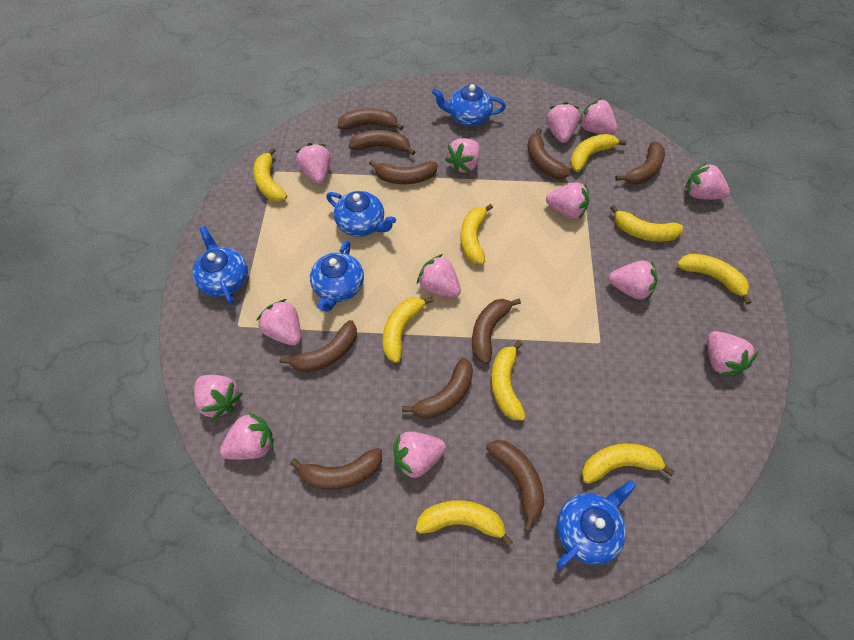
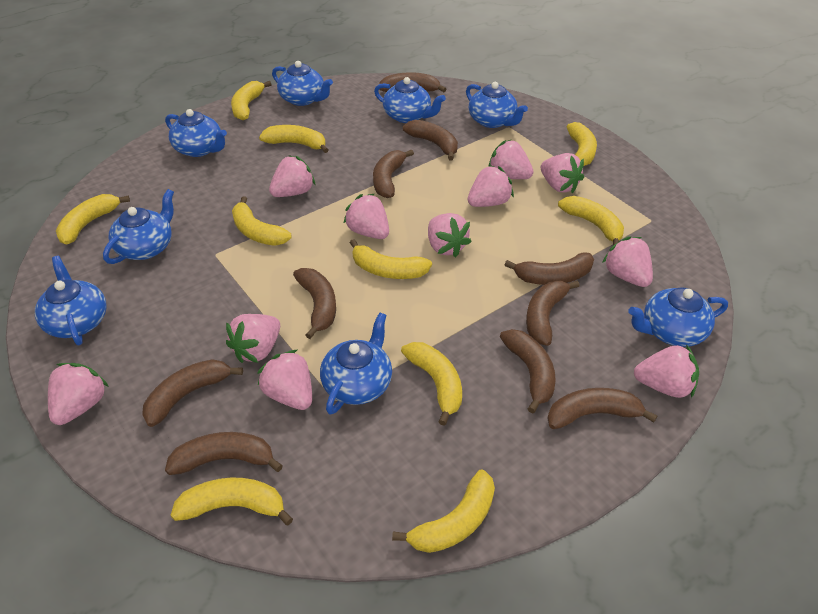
blue teapot: [192,226,248,305] [310,240,364,312] [326,191,396,237] [432,84,506,126] [557,480,636,569] = 5 -> [35,256,107,345] [103,189,174,264] [165,109,227,157] [272,61,333,106] [320,312,392,415] [374,77,446,123] [466,82,528,128] [628,287,728,347] = 8
pink strawberry: [194,375,243,421] [220,412,273,460] [256,299,301,346] [296,143,330,184] [394,431,446,479] [417,254,461,298] [445,138,480,174] [546,102,580,143] [546,183,589,219] [579,98,617,135] [608,261,657,301] [686,162,730,200] [707,331,758,377] = 13 -> [48,363,109,425] [226,314,280,363] [258,350,312,410] [269,155,315,197] [343,194,389,239] [428,213,472,257] [467,165,514,207] [488,140,534,179] [541,153,584,194] [602,236,653,287] [634,344,699,398] = 11
yellow banana: [253,148,287,202] [383,297,434,363] [416,500,513,547] [460,204,493,264] [491,340,526,421] [570,134,627,172] [581,444,675,484] [610,205,684,242] [677,254,752,305] = 9 -> [56,194,130,245] [171,478,293,525] [231,81,272,121] [232,196,292,246] [259,125,329,153] [350,239,432,279] [392,469,495,553] [401,342,462,425] [558,196,624,245] [567,122,597,166] = 10

